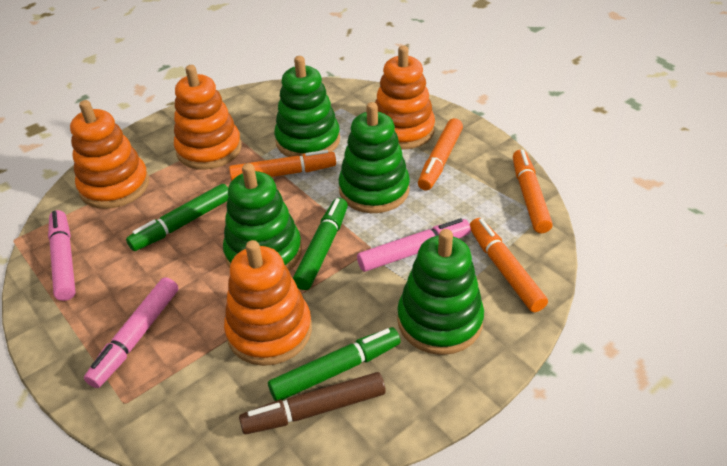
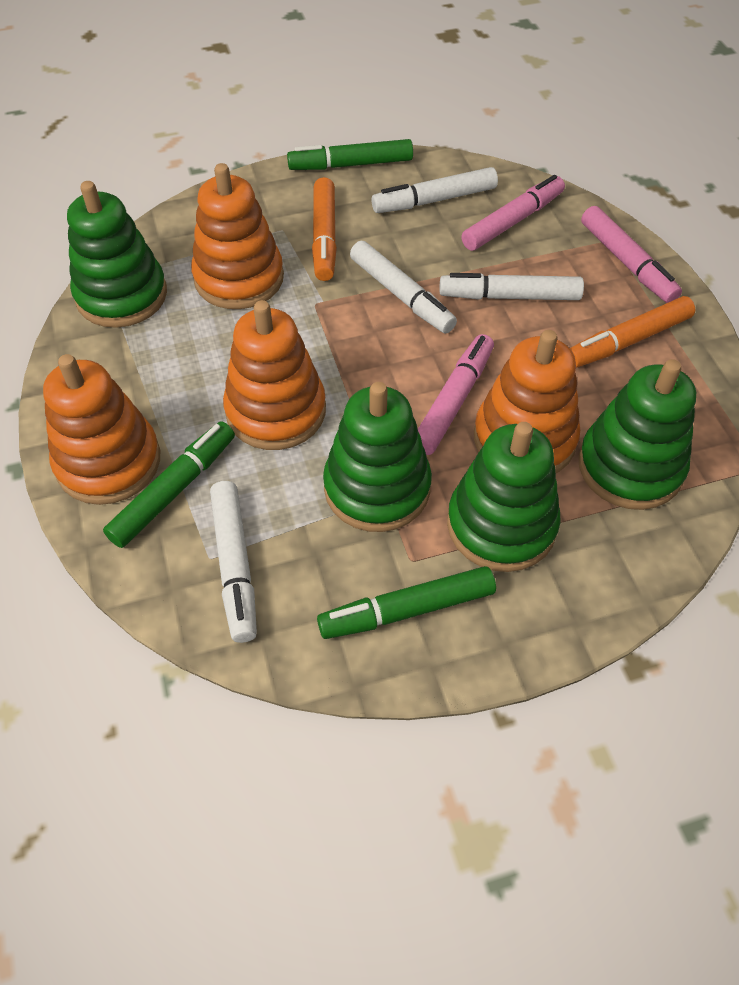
brown marker: [239,372,386,434] = 1 -> none = 0
orange marker: [229,150,336,181] [418,118,463,191] [470,218,548,312] [513,150,553,233] = 4 -> [312,177,337,281] [570,296,695,368] = 2
white marker: none = 0 -> [210,481,257,643] [350,241,457,333] [371,167,498,213] [440,273,584,300] = 4

